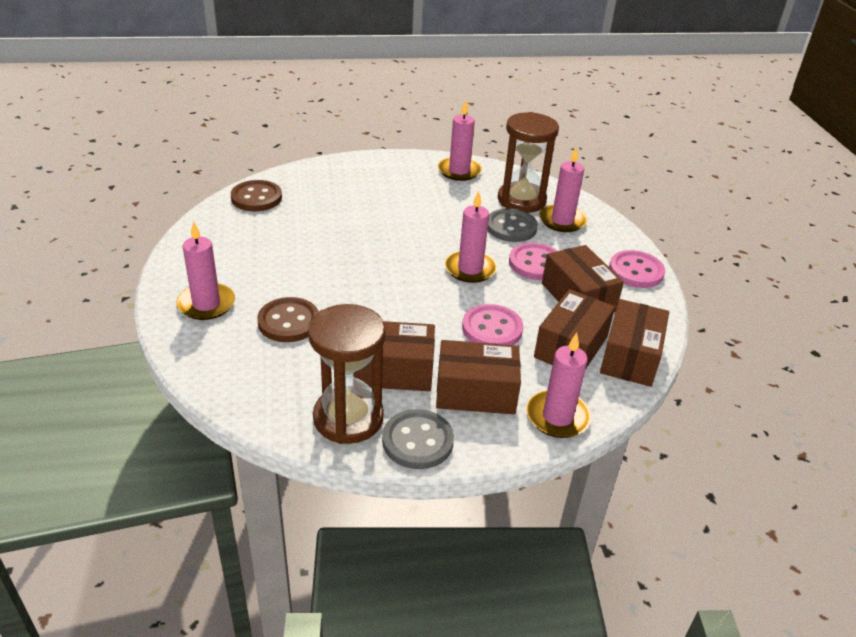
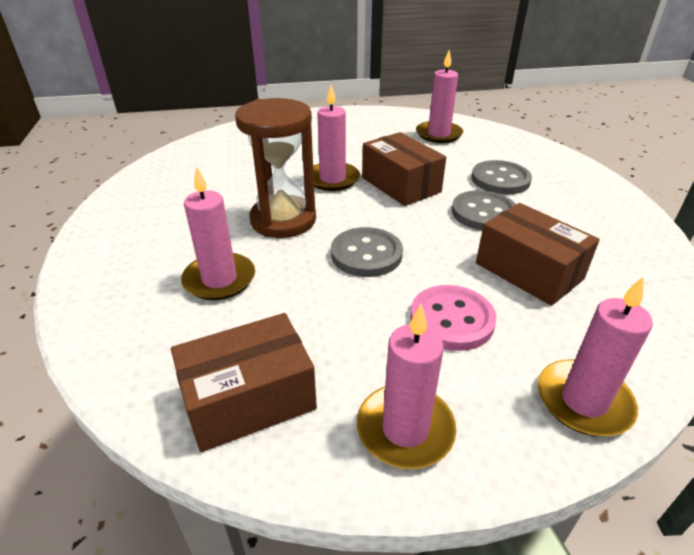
brown box: [353,321,435,391] [436,340,521,414] [534,289,615,370] [542,245,624,312] [600,299,669,387] = 5 -> [171,313,317,452] [362,132,446,206] [476,203,600,306] = 3
brown button: [230,180,282,211] [257,297,319,342] = 2 -> none = 0
brown hourglass: [308,304,386,444] [498,112,559,213] = 2 -> [235,98,316,238] = 1
grey button: [382,409,454,469] [488,208,538,242] = 2 -> [331,227,403,277] [452,190,516,230] [471,160,532,194] = 3
pink button: [462,304,523,345] [509,243,557,280] [609,250,665,288] = 3 -> [410,285,497,351] = 1

